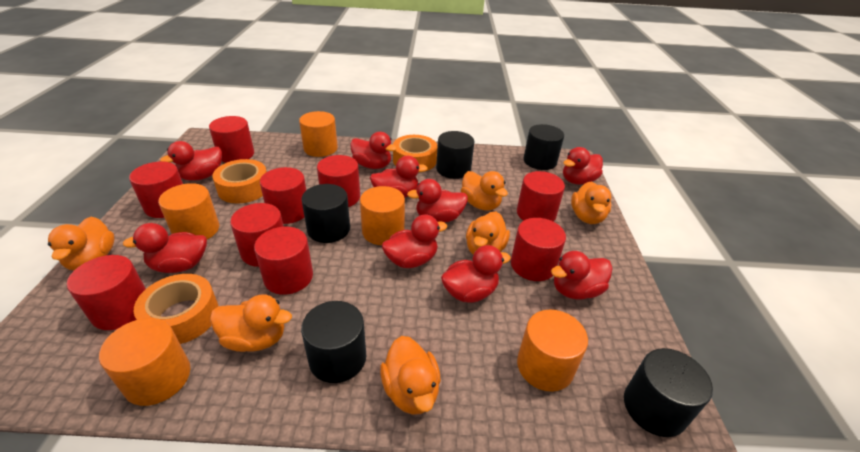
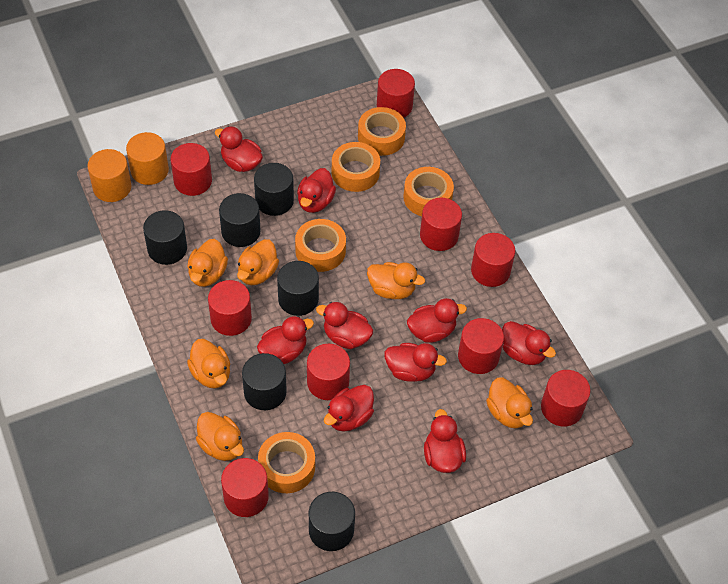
black cylinder: [301,301,366,383] [302,184,350,243] [436,131,474,179] [523,124,564,170] [624,348,713,437] = 5 -> [143,210,187,265] [219,193,261,247] [242,353,287,410] [254,163,294,216] [277,261,319,316] [309,492,355,551] = 6
orange cylinder: [99,318,191,406] [158,183,219,239] [299,111,338,157] [360,186,405,245] [517,310,588,392] = 5 -> [87,149,132,202] [126,132,169,185] = 2
orange tape: [134,274,218,344] [212,159,267,203] [393,135,437,172] = 3 -> [258,432,315,493] [295,219,346,272] [332,142,380,192] [358,107,406,156] [403,167,454,216] = 5

